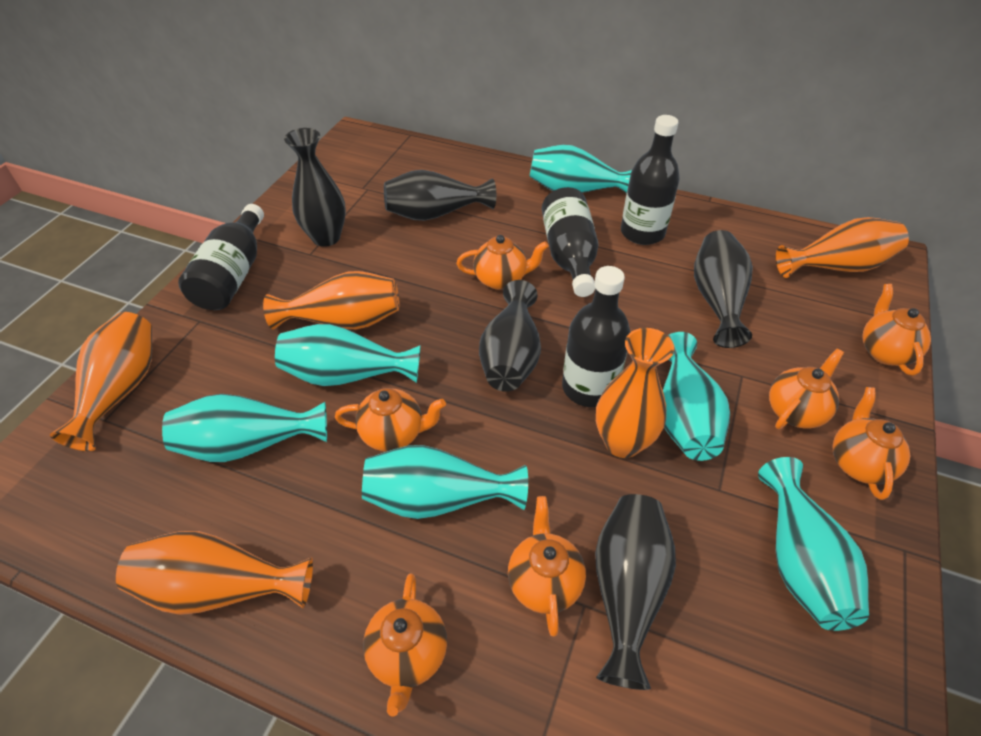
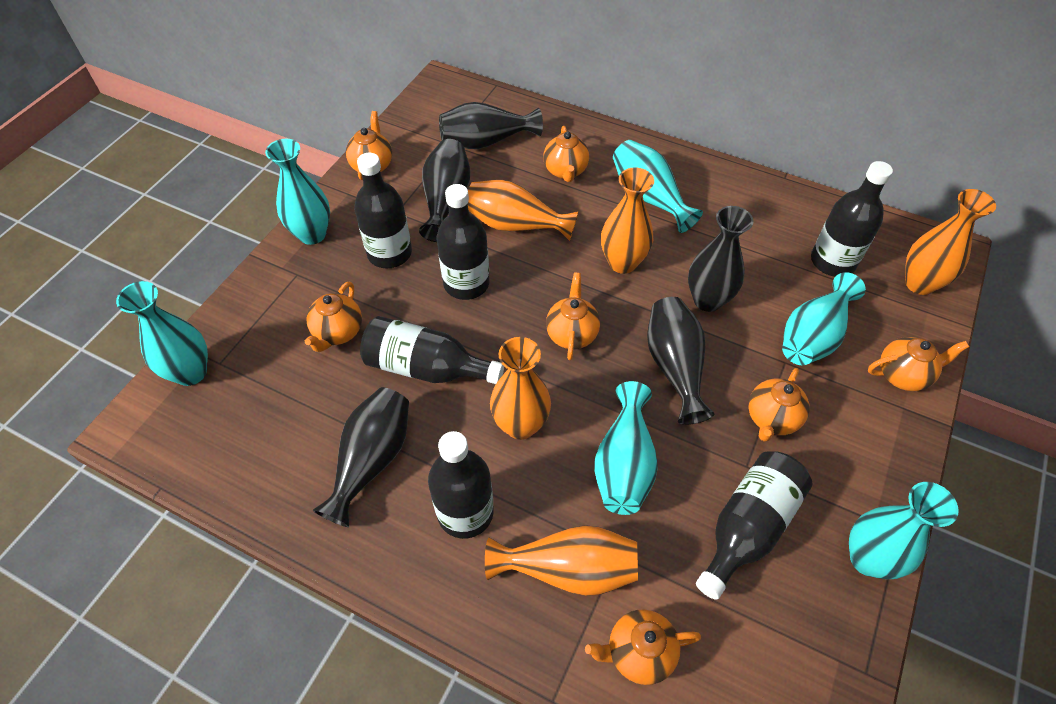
black bottle: [178,204,264,310] [542,187,598,297] [562,266,630,407] [621,115,680,245] = 4 -> [354,152,412,268] [360,316,504,384] [428,431,494,539] [436,184,490,300] [696,451,813,600] [811,161,893,277] = 6

